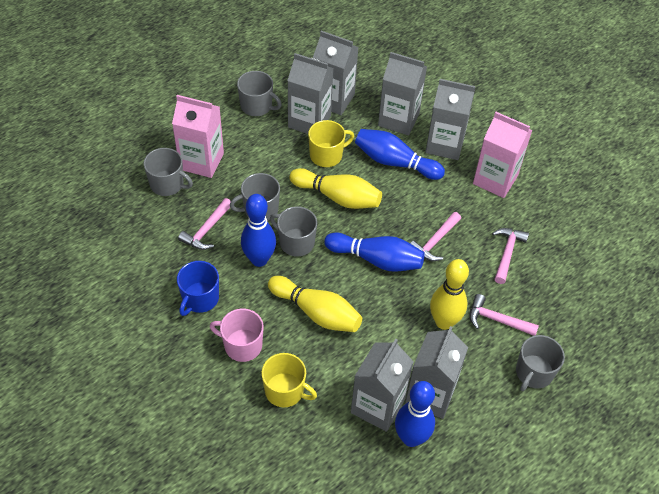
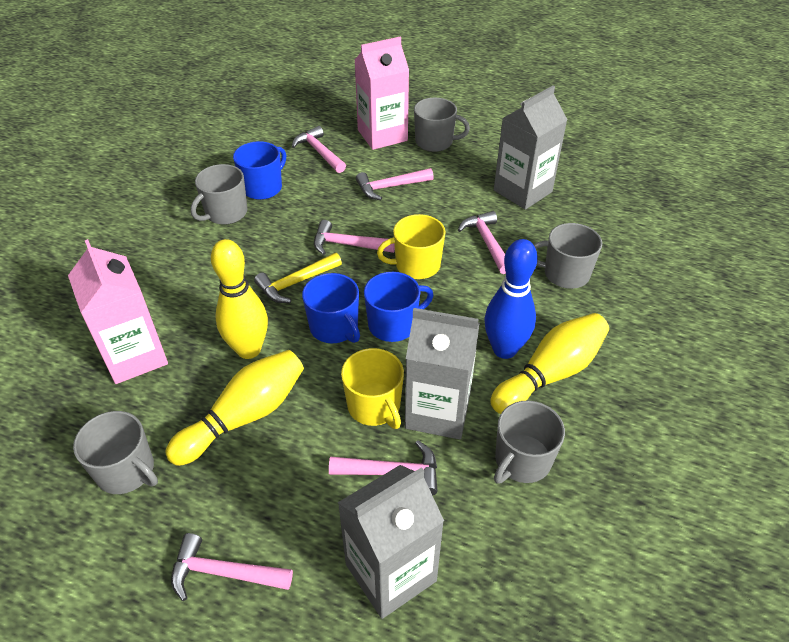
blue bowling pin: [241,194,276,267] [324,232,425,272] [355,129,445,180] [395,381,435,447] = 4 -> [484,239,538,359] = 1
blue mug: [177,261,219,316] = 1 -> [233,141,286,200] [302,273,360,343] [364,272,434,342] = 3
grey carton: [287,53,333,134] [313,31,359,115] [351,339,414,432] [378,52,427,136] [405,326,468,419] [425,79,475,160] = 6 -> [338,465,444,619] [405,308,480,439] [494,85,567,210] = 3
pink hammer: [178,198,231,250] [410,212,461,261] [469,294,539,336] [492,228,529,284] = 4 -> [171,533,293,601] [292,126,346,173] [314,220,395,255] [329,440,438,496] [356,168,434,200] [458,211,506,274] = 6
pink mug: [210,309,264,362] = 1 -> none = 0
yellow hammer: none = 0 -> [254,253,342,303] = 1

